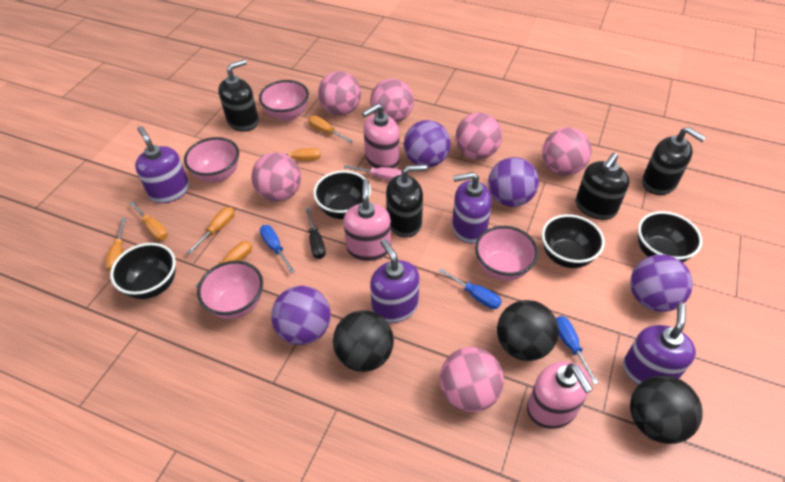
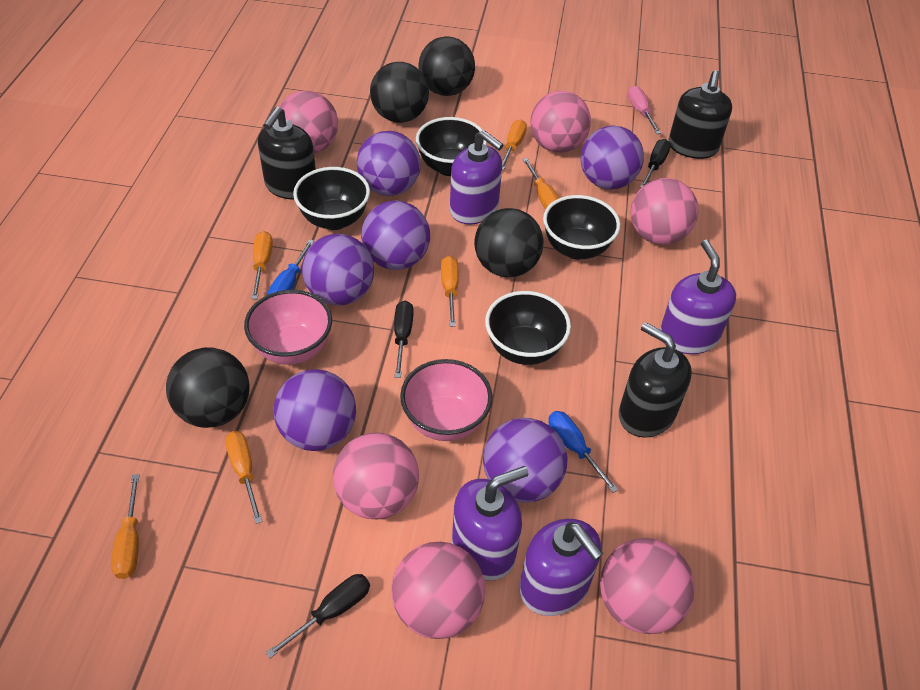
black ball: [333,310,394,372] [497,300,559,361] [630,375,703,444] = 3 -> [166,347,250,428] [370,62,429,123] [418,36,475,96] [474,208,543,278] = 4
black screwdriver: [306,207,325,259] = 1 -> [266,574,370,658] [394,301,413,378] [640,139,671,188] = 3
black soap dispenser: [218,59,259,132] [386,165,427,238] [576,153,629,220] [642,127,706,195] = 4 -> [258,107,316,200] [619,322,692,438] [669,70,732,159] = 3
blue screwdriver: [260,225,295,273] [439,268,502,309] [556,316,599,385] = 3 -> [268,239,314,294] [549,411,618,493] = 2
pink bowl: [184,137,239,183] [197,261,263,319] [259,80,309,121] [475,226,538,281] = 4 -> [244,290,332,365] [400,359,493,441] = 2
pink soap dispenser: [343,179,391,261] [362,104,400,168] [527,362,593,429] = 3 -> none = 0
purple ball: [271,286,331,345] [404,120,451,168] [488,157,539,207] [630,254,693,312] = 4 -> [273,369,356,451] [302,234,374,305] [357,131,421,196] [361,200,430,270] [483,418,568,503] [581,125,644,190] = 6

